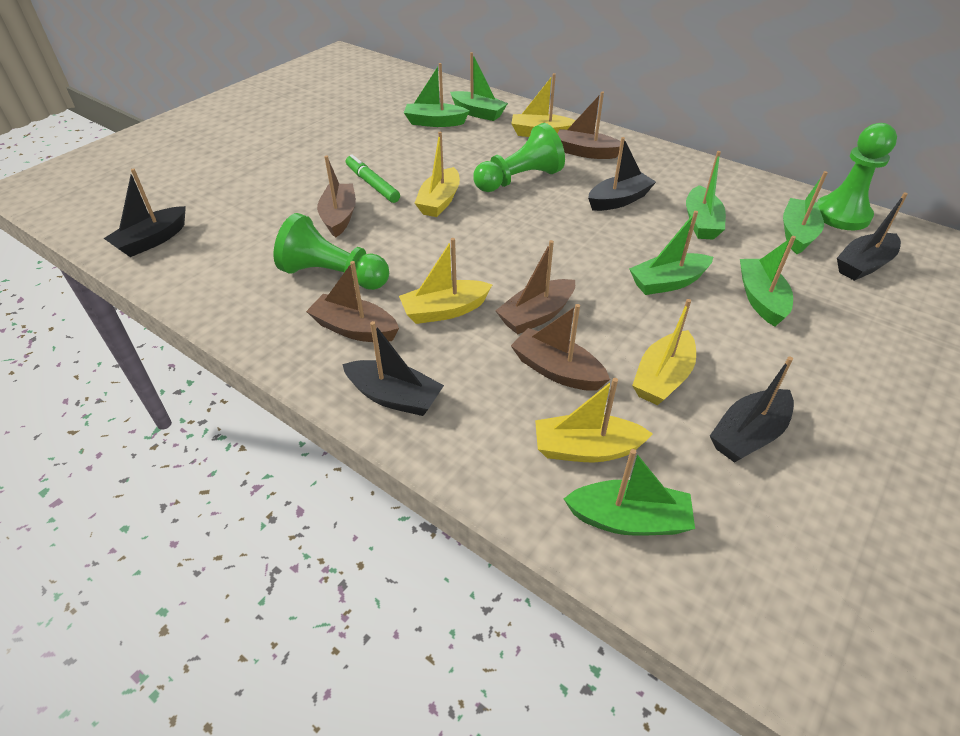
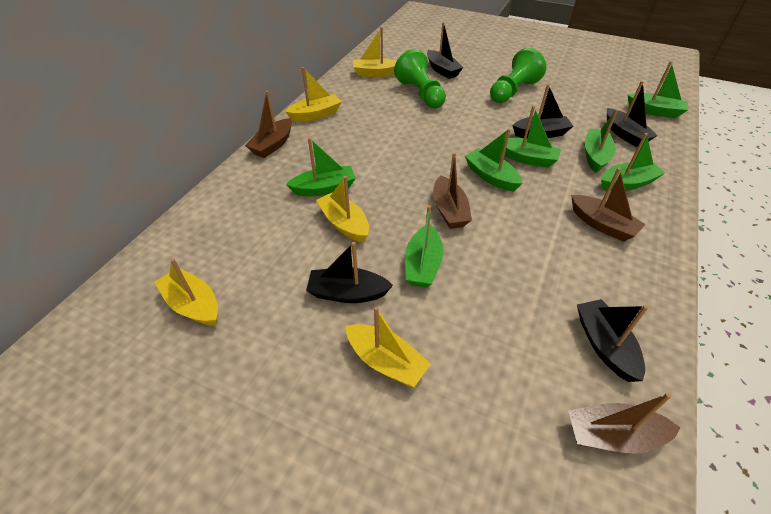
brown boat: [306,261,399,342] [317,155,356,238] [495,240,575,334] [511,304,610,391] [557,91,621,159] = 5 -> [245,91,292,158] [433,153,472,229] [568,393,680,454] [571,168,646,242] = 4
green marker: [346,154,400,203] = 1 -> none = 0
green pawn: [274,213,389,290] [473,123,565,192] [817,123,897,230] = 3 -> [394,49,446,108] [490,48,546,103] = 2

